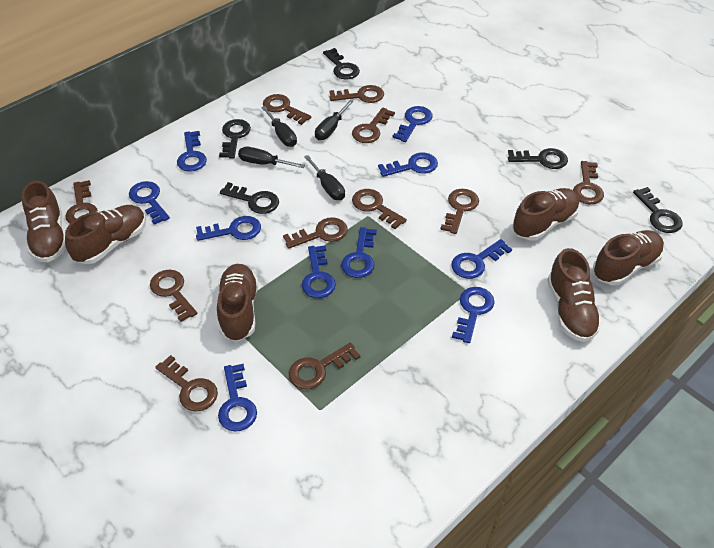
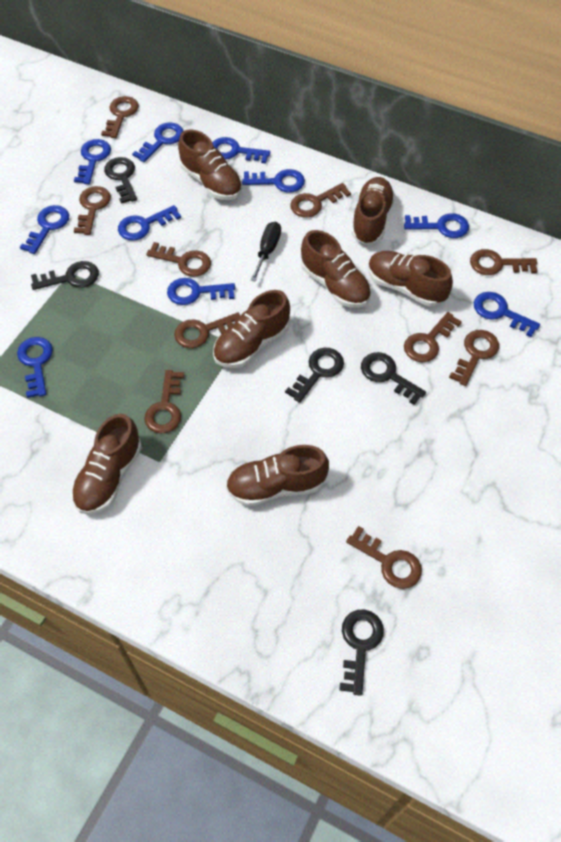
black screwdriver: [238,147,305,168] [261,106,297,147] [304,155,345,200] [315,100,354,140] = 4 -> [251,222,281,282] = 1
brown key: [65,180,98,224] [150,270,197,322] [155,355,218,411] [263,94,311,125] [283,217,348,249] [289,342,360,389] [329,85,384,103] [352,108,395,143] [352,189,407,229] [440,189,479,234] [573,161,604,205] = 11 -> [74,186,111,235] [101,96,139,138] [144,370,184,434] [146,242,211,277] [174,312,240,348] [290,183,351,218] [346,526,422,589] [404,312,462,362] [449,330,499,386] [470,249,537,275] = 10
brown shoe: [21,181,66,262] [65,205,146,264] [217,264,258,342] [512,188,580,240] [547,248,602,342] [593,230,664,285] = 6 -> [71,414,142,514] [178,129,243,200] [213,290,290,368] [226,445,329,506] [301,230,371,308] [351,177,395,244] [368,251,453,306] = 7

